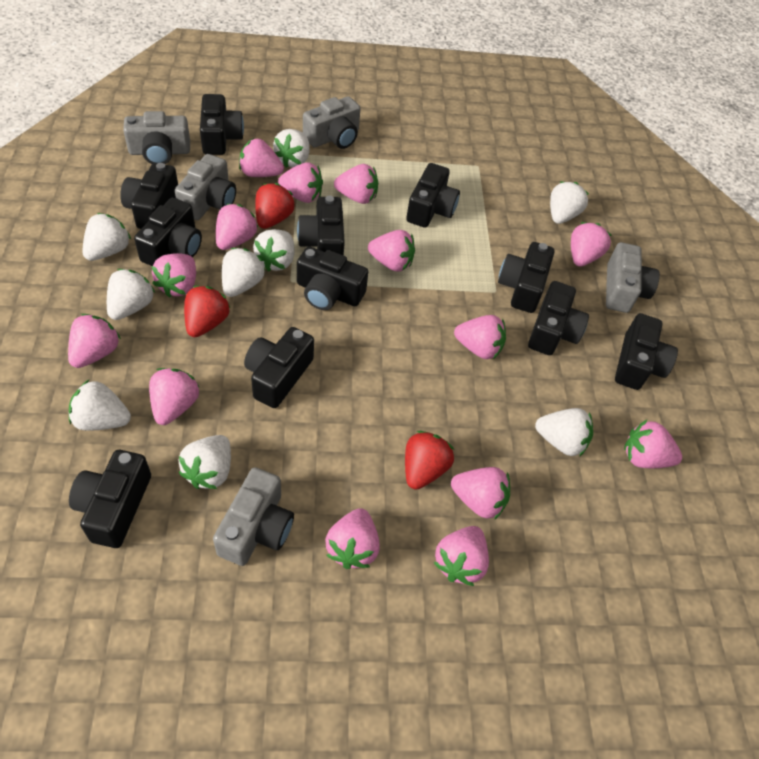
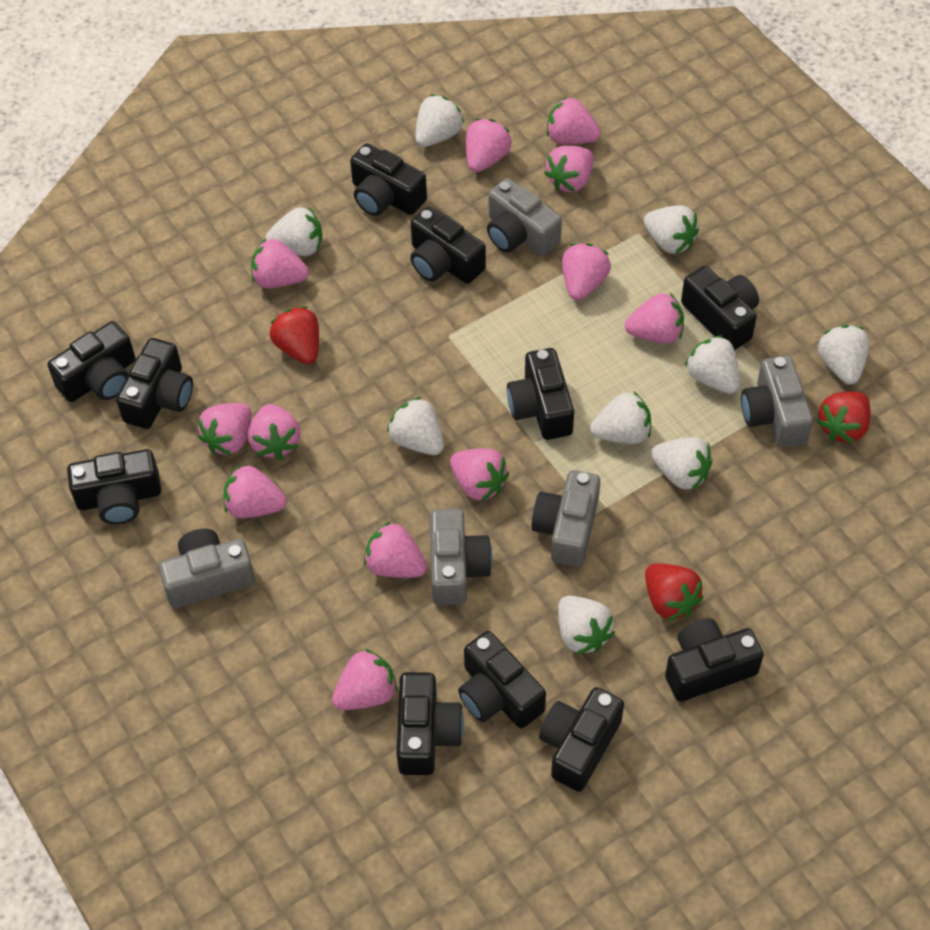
pink strawberry: [68,314,121,368] [149,368,199,425] [152,253,196,298] [216,204,258,250] [239,138,284,177] [278,162,323,203] [325,508,379,569] [334,164,378,204] [368,230,415,272] [434,526,489,586] [451,467,510,520] [454,315,506,359] [571,222,612,267] [624,420,682,468] = 14 -> [197,403,251,455] [224,464,286,518] [248,404,300,460] [251,239,309,288] [332,649,398,710] [364,522,427,578] [450,449,509,502] [466,118,512,172] [544,145,593,192] [547,97,601,144] [562,243,611,300] [625,293,684,344] = 12

